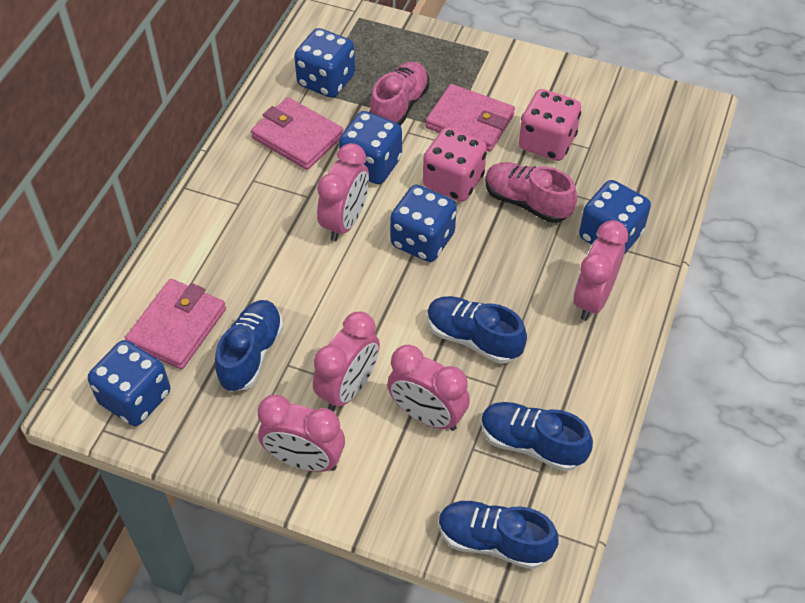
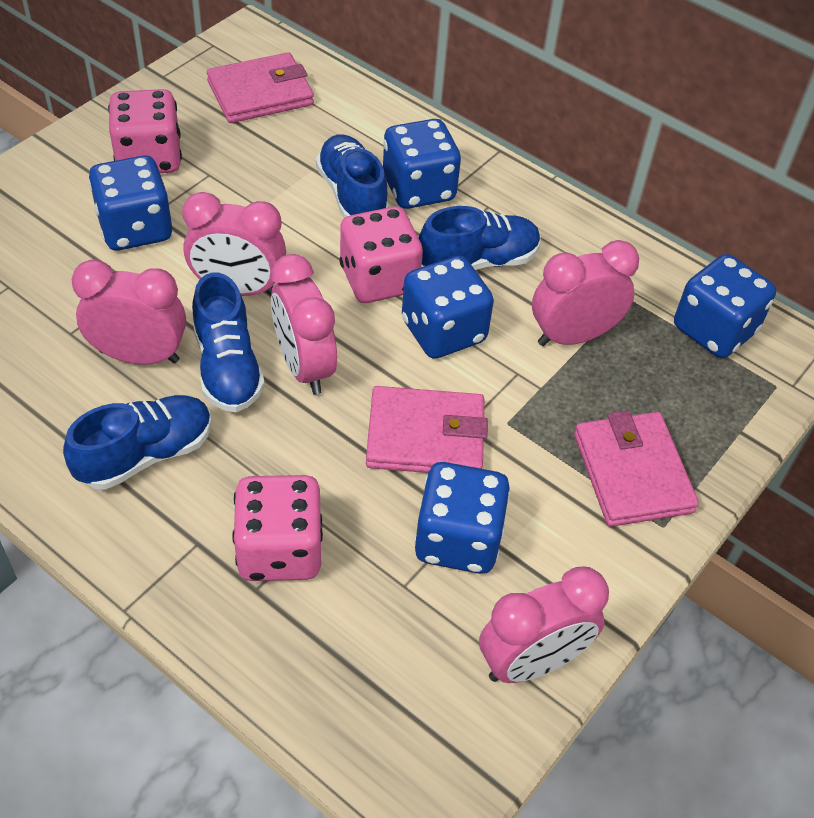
pink dice: [423,127,487,202] [519,89,581,161] = 2 -> [108,89,182,173] [232,475,323,581] [339,207,423,303] = 3
pink shoe: [369,61,429,126] [485,162,577,223] = 2 -> none = 0

